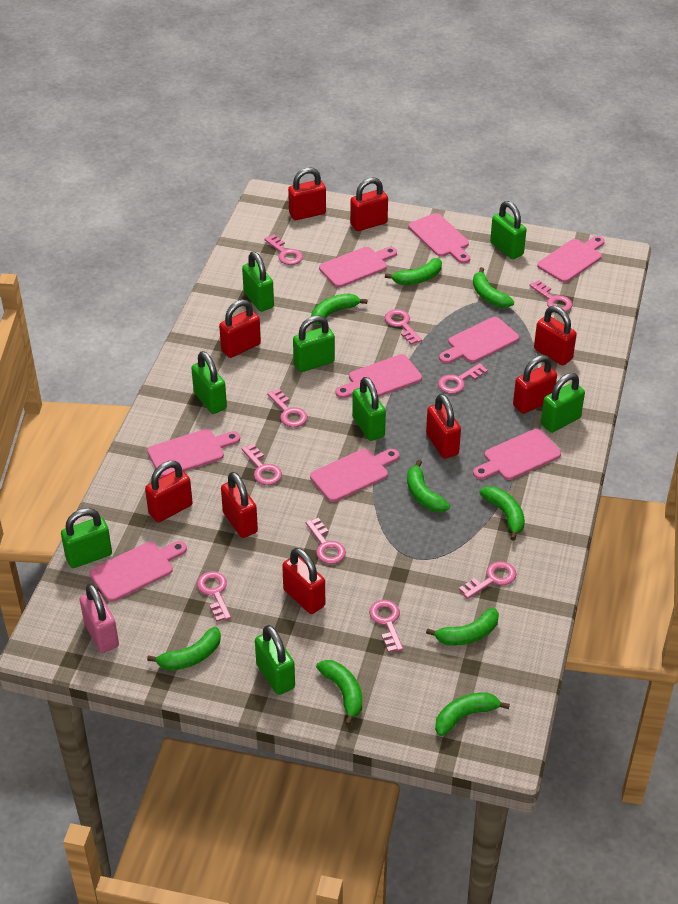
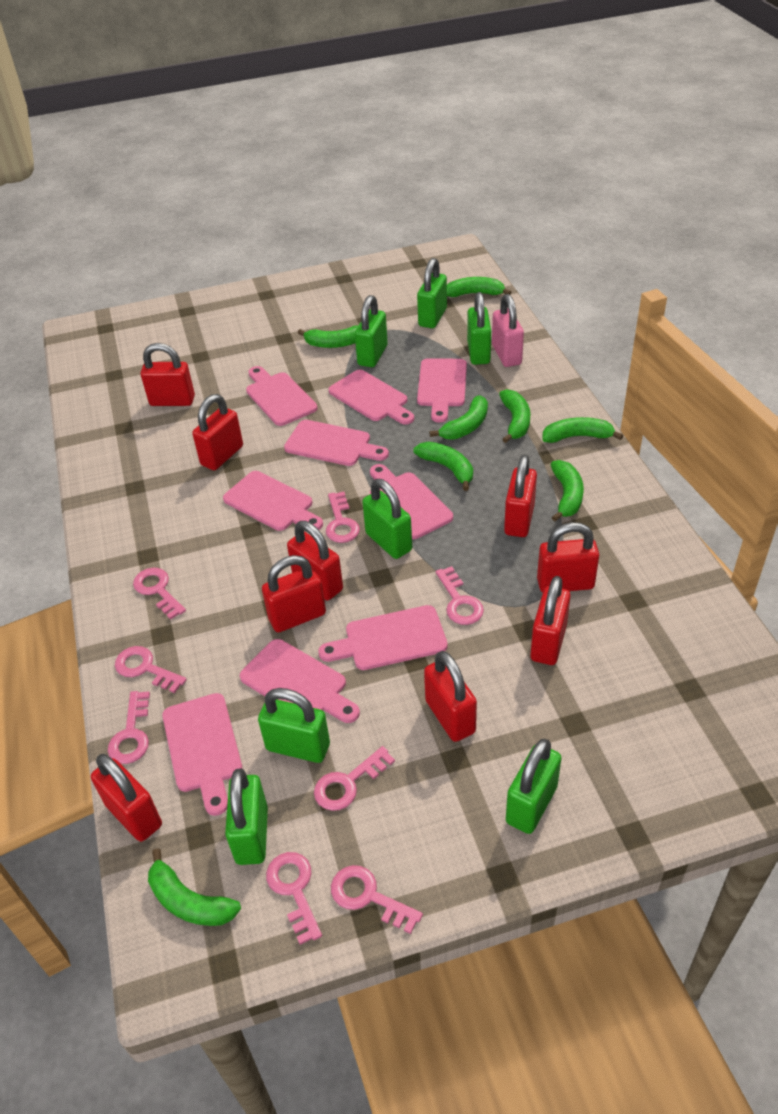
green banana: [147,627,221,670] [311,293,367,325] [316,660,362,726] [385,258,442,285] [407,460,450,512] [426,608,499,646] [435,692,510,736] [473,267,514,308] [479,486,525,541] = 9 -> [148,848,241,926] [298,325,359,348] [413,442,473,491] [429,396,488,440] [447,277,511,297] [499,389,530,443] [542,417,623,443] [550,460,584,522] = 8
green padlock: [61,508,112,568] [191,351,227,414] [242,252,274,312] [255,625,295,695] [293,315,335,372] [352,377,386,441] [490,201,526,259] [541,373,585,433] = 8 -> [225,768,268,865] [258,688,330,763] [355,295,388,367] [362,479,412,559] [417,258,447,328] [467,292,491,365] [506,739,562,834] = 7
pink key: [197,571,231,622] [242,444,282,485] [264,235,303,265] [267,389,307,427] [306,518,346,564] [369,600,403,653] [385,309,422,345] [438,363,488,394] [459,561,517,599] [529,280,572,312] = 10 -> [108,691,150,764] [115,646,187,693] [133,568,186,620] [266,852,322,945] [314,746,395,811] [326,492,360,543] [331,865,423,934] [436,566,484,625] = 8

